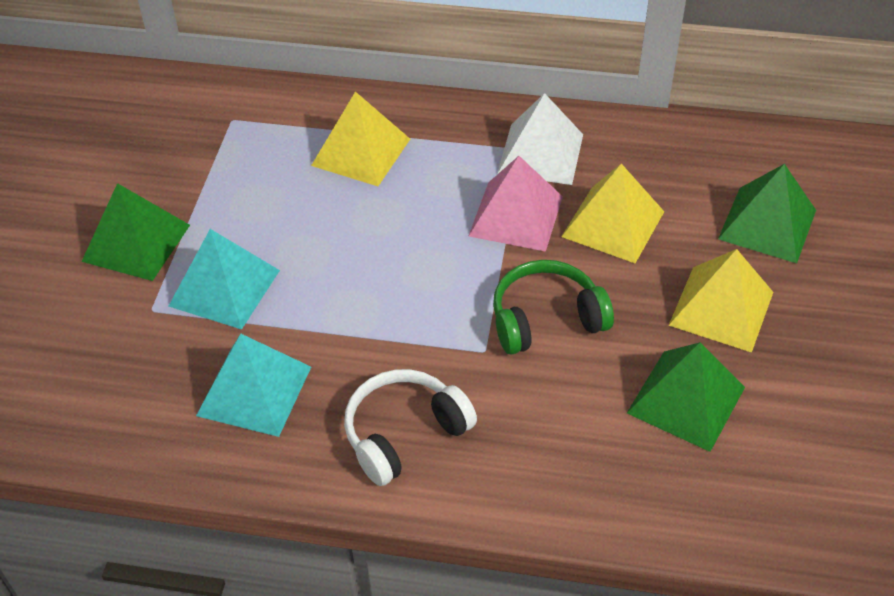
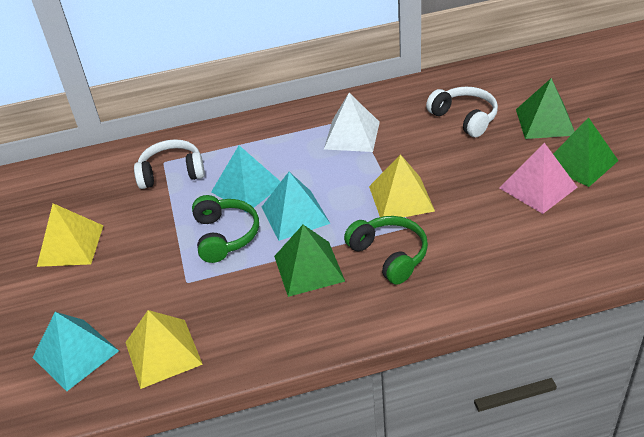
green headphones: [493,260,614,354] = 1 -> [192,195,259,263] [344,216,428,285] = 2
turquoise pyramid: [169,229,280,330] [196,334,311,437] = 2 -> [32,312,119,391] [211,145,281,213] [262,172,330,241] = 3
white headphones: [344,369,477,486] = 1 -> [134,139,205,189] [426,87,498,137] = 2

